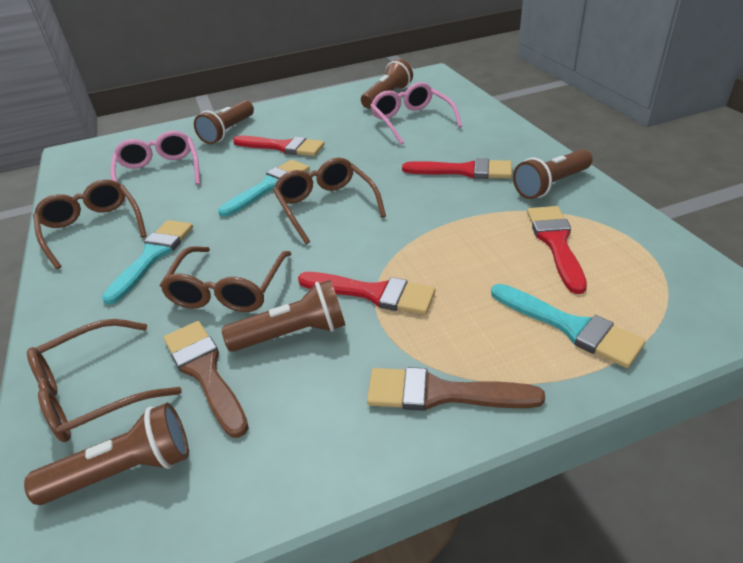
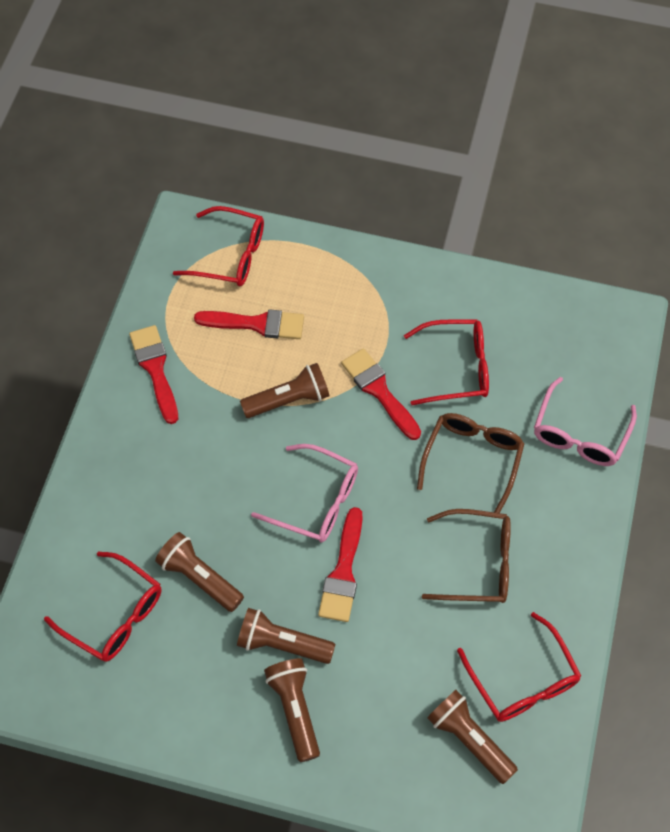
brown brush: [164,321,249,438] [367,367,545,411] = 2 -> none = 0
brown glasses: [27,319,182,442] [33,179,147,269] [160,246,292,312] [273,158,386,244] = 4 -> [417,413,525,513] [422,509,511,603] = 2
red glasses: none = 0 -> [44,551,161,662] [173,206,264,286] [404,319,489,405] [457,612,581,722] = 4
turquoise brush: [102,220,193,305] [218,160,310,217] [491,284,646,368] = 3 -> none = 0

